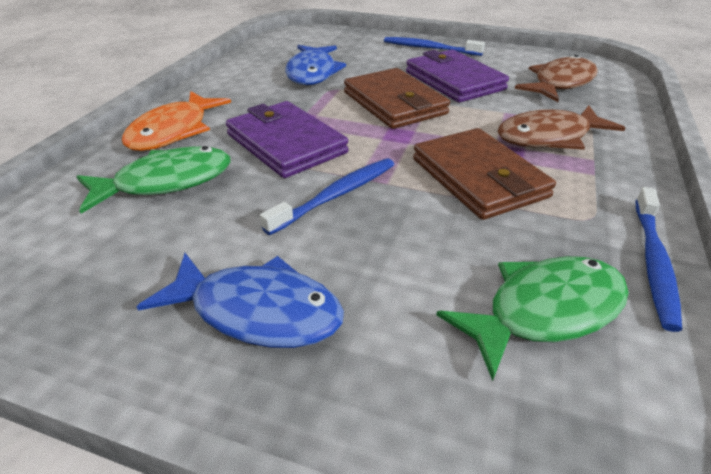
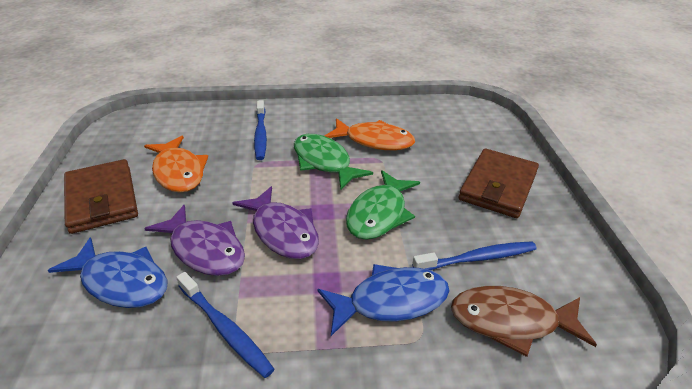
brown fish: [497,105,625,150] [514,55,598,102] = 2 -> [451,286,597,357] = 1
orange fish: [122,91,231,151] = 1 -> [144,136,208,193] [325,118,415,150] = 2
purple fish: none = 0 -> [144,205,245,276] [233,186,319,259] = 2
purple wallet: [226,101,348,178] [406,50,509,102] = 2 -> none = 0

